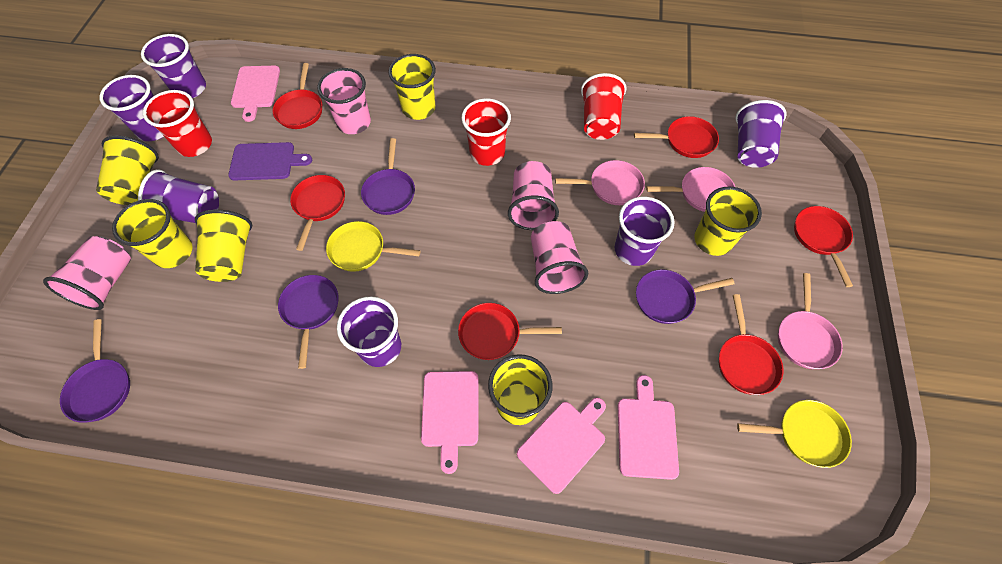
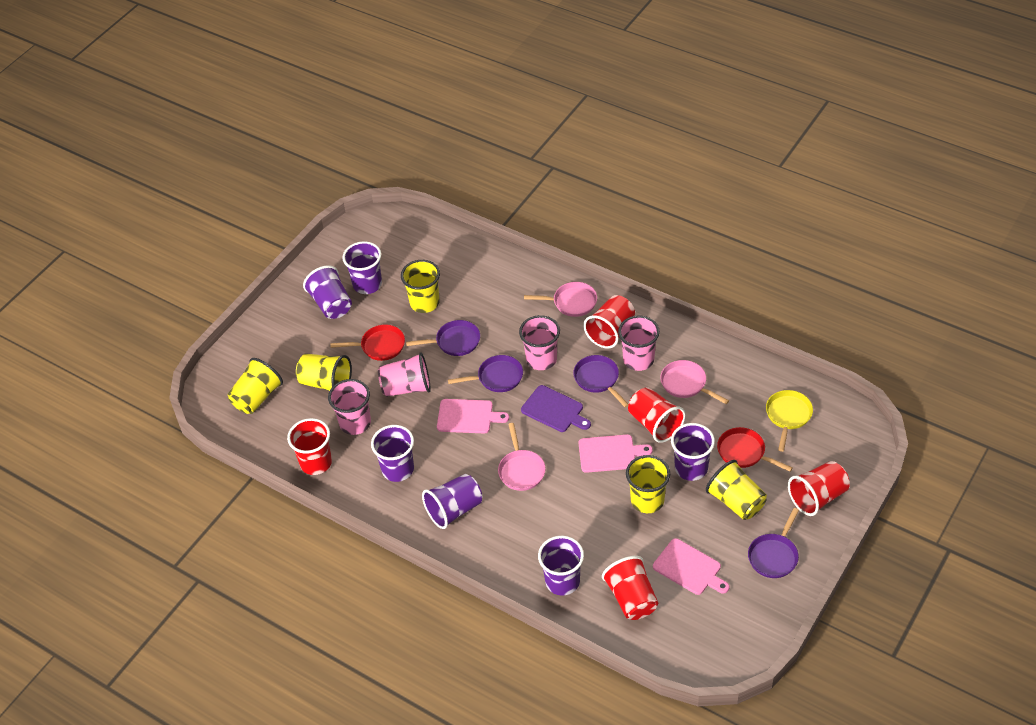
pink cutting board: [231,66,280,122] [421,371,478,474] [517,398,606,494] [618,375,679,480] = 4 -> [437,399,509,433] [579,434,653,473] [653,538,729,595] = 3
red cup: [143,90,212,157] [461,98,511,166] [581,73,626,140] = 3 -> [287,418,332,475] [583,295,635,349] [602,556,658,620] [628,387,686,443] [788,461,849,516] = 5
red pan: [273,63,322,129] [290,175,345,251] [458,303,562,360] [634,116,719,158] [719,294,783,395] [794,206,853,287] = 6 -> [331,325,405,361] [717,427,793,472] = 2
yellow cup: [96,136,159,205] [112,199,193,268] [195,209,252,282] [388,54,436,120] [488,355,552,425] [694,186,762,256] = 6 -> [228,358,283,414] [296,353,352,391] [401,260,440,313] [626,455,670,513] [706,460,767,520] = 5
yellow pan: [326,221,420,272] [737,400,852,468] = 2 -> [766,390,813,452] = 1

